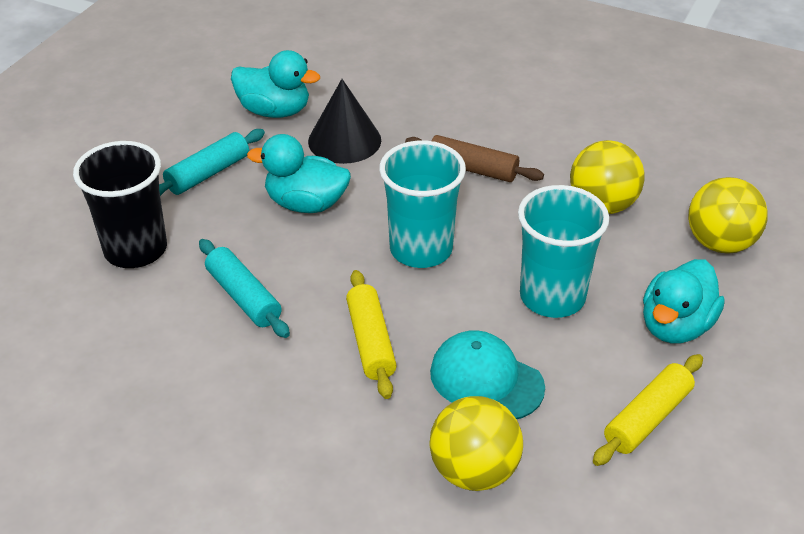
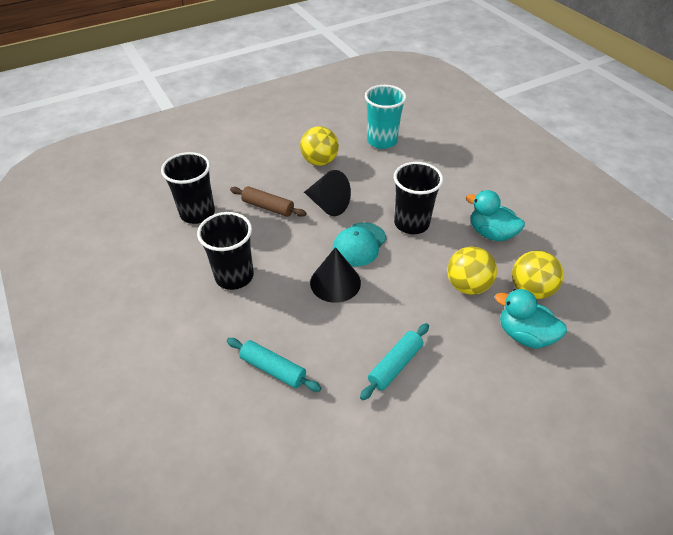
black cone: [308,79,381,164] = 1 -> [304,170,351,216] [310,247,361,303] = 2
black cup: [73,141,167,268] = 1 -> [161,152,215,224] [197,212,254,290] [394,162,443,234] = 3
turquoise cup: [379,141,466,268] [518,185,609,318] = 2 -> [365,85,407,149] = 1
turquoise duck: [231,50,320,118] [247,134,351,213] [643,259,725,344] = 3 -> [466,190,525,242] [495,289,567,349] = 2
yellow rolling pin: [346,270,397,399] [593,354,703,466] = 2 -> none = 0

